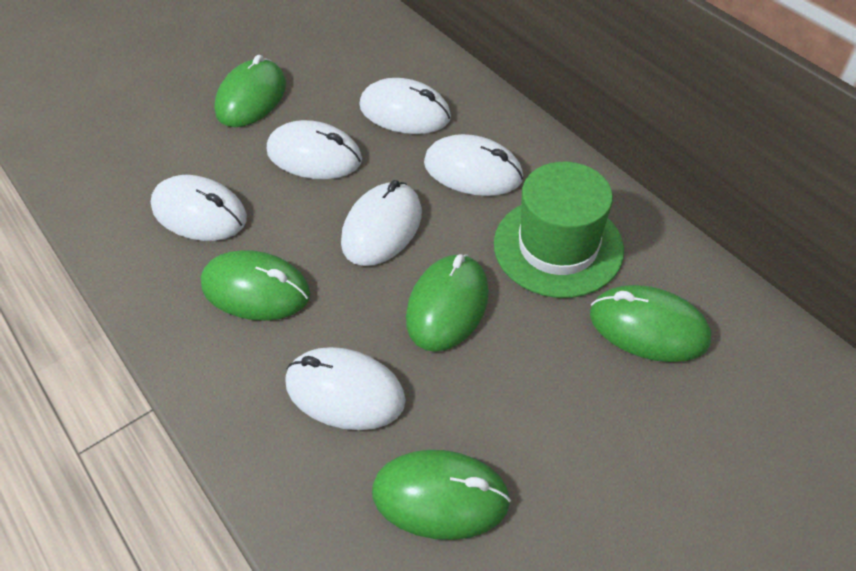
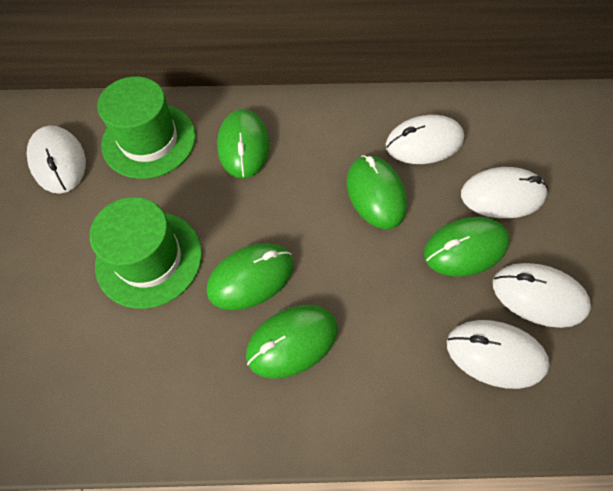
green hat: [494,162,624,298] = 1 -> [90,197,202,309] [97,77,196,179] = 2
white mouse: [151,175,247,241] [267,120,362,179] [285,347,406,430] [341,180,422,266] [360,78,451,134] [424,134,523,196] = 6 -> [27,125,86,194] [386,115,464,164] [447,320,550,389] [461,167,548,219] [493,263,591,328] = 5

